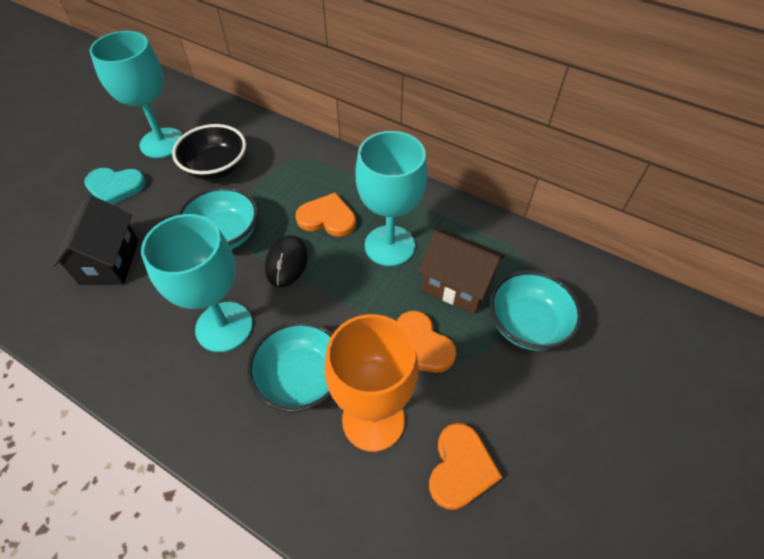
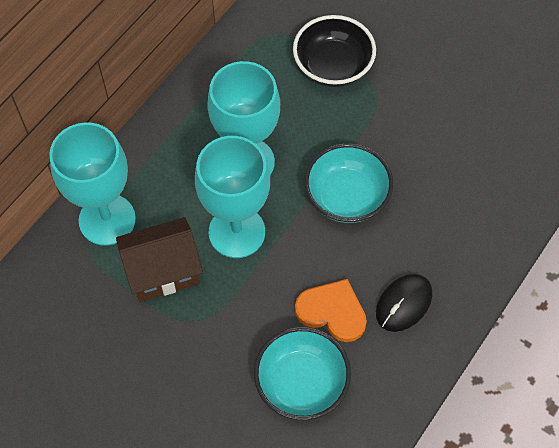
black house: [52,195,139,285] = 1 -> none = 0
orange goblet: [324,314,419,452] = 1 -> none = 0
orange heart: [295,192,356,237] [397,311,457,373] [429,423,502,510] = 3 -> [295,279,367,342] = 1
turquoise bowl: [177,187,258,250] [247,321,333,412] [489,270,582,351] = 3 -> [254,327,351,420] [304,143,393,223] = 2
turquoise heart: [84,168,146,205] = 1 -> none = 0

